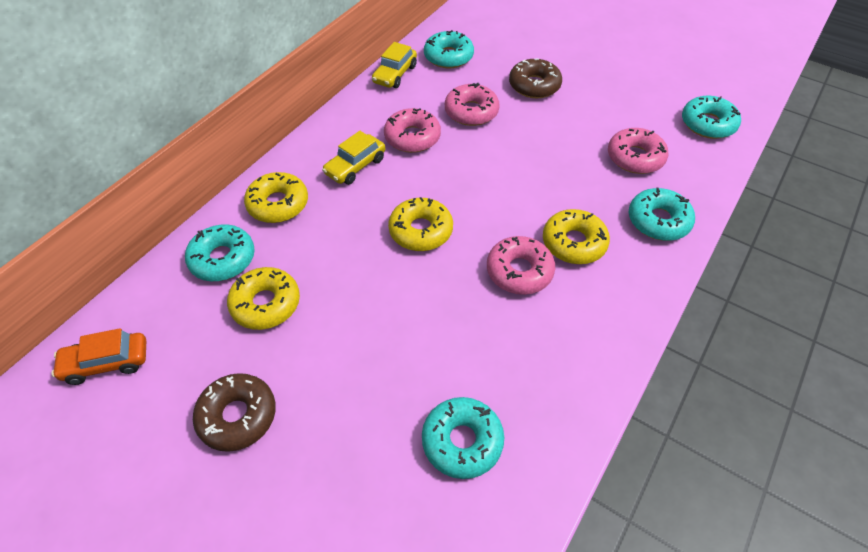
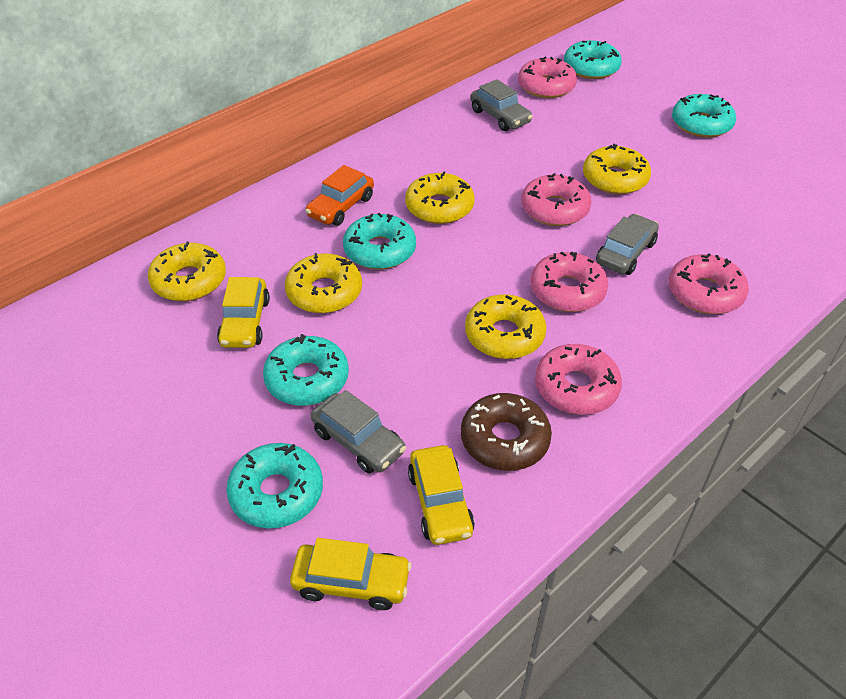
brown donut: [193,373,276,452] [509,58,562,98] = 2 -> [461,393,552,471] = 1
grey car: none = 0 -> [311,390,406,474] [471,79,533,131] [596,214,659,275] = 3
pink donut: [384,108,441,153] [445,82,500,126] [487,236,555,295] [608,128,668,174] = 4 -> [518,56,577,98] [521,173,592,226] [530,252,608,312] [535,344,622,415] [669,254,749,314] = 5
yellow car: [322,131,385,185] [372,42,417,88] = 2 -> [217,277,270,348] [290,538,411,610] [408,445,475,545] = 3
yellow donut: [227,267,300,330] [244,172,308,223] [388,197,453,251] [543,209,610,264] = 4 -> [148,241,226,301] [285,253,362,313] [405,171,475,224] [465,294,547,359] [583,144,651,195] = 5

